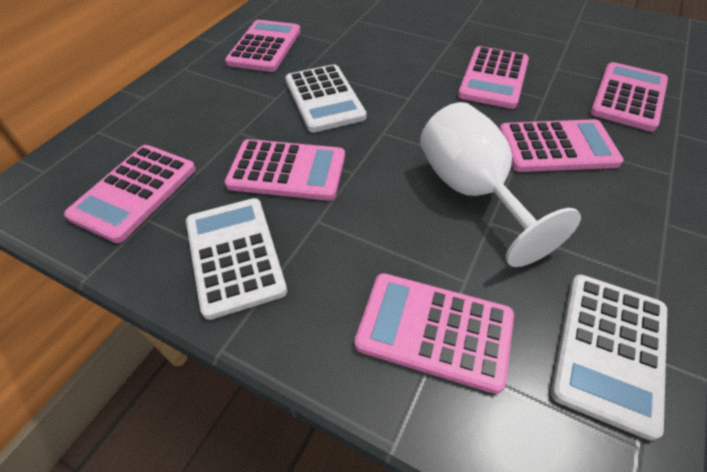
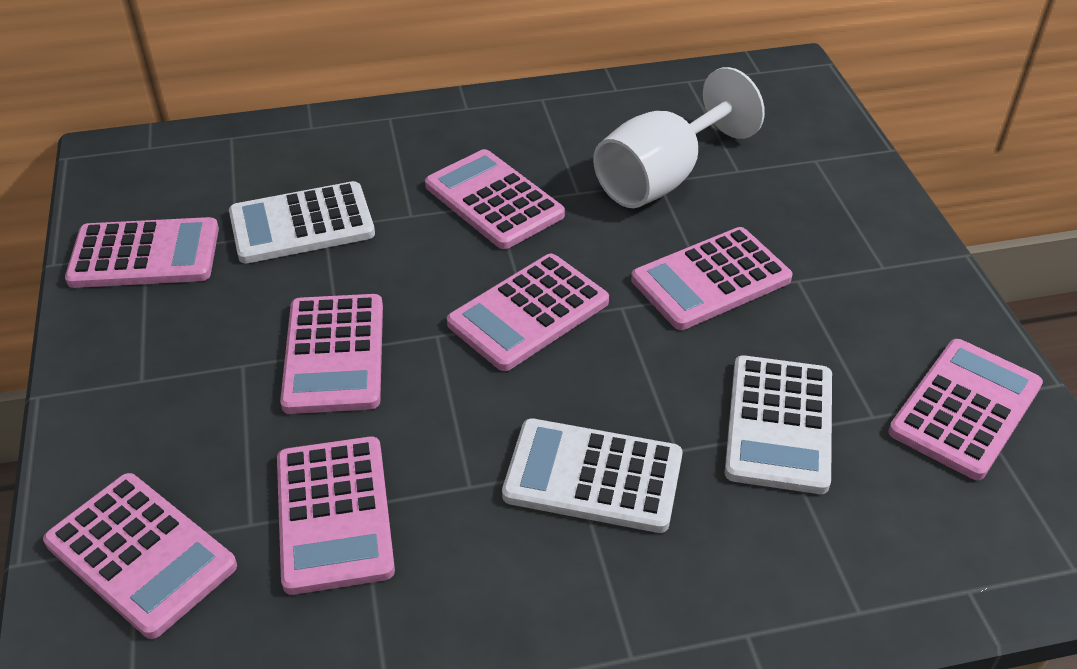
pink calculator: [64,145,196,243] [225,20,301,72] [225,139,345,201] [354,273,514,394] [458,46,529,109] [500,119,624,172] [590,62,668,132] = 7 -> [43,473,237,639] [65,217,219,288] [277,437,395,595] [280,294,383,414] [425,149,565,249] [447,254,609,371] [631,227,793,330] [888,339,1043,480] = 8

